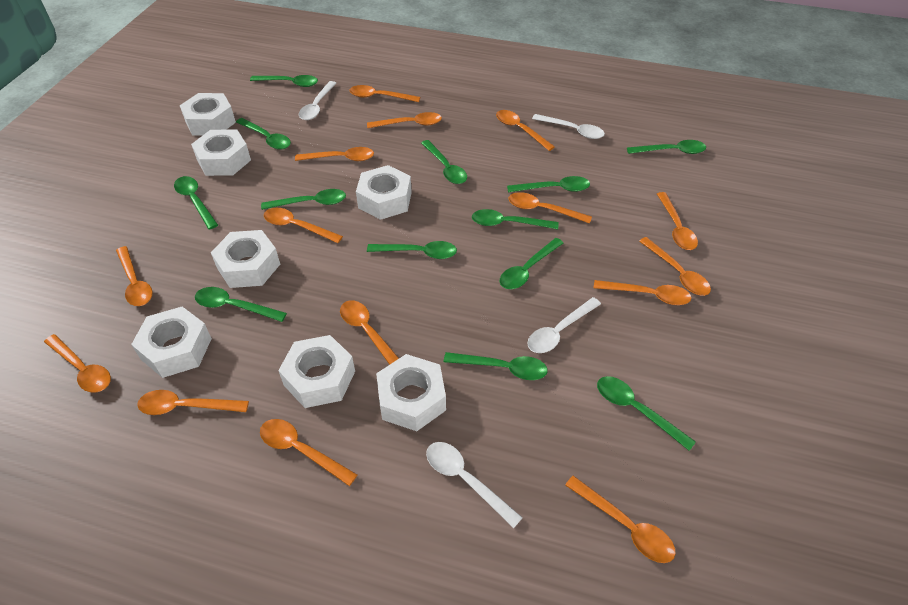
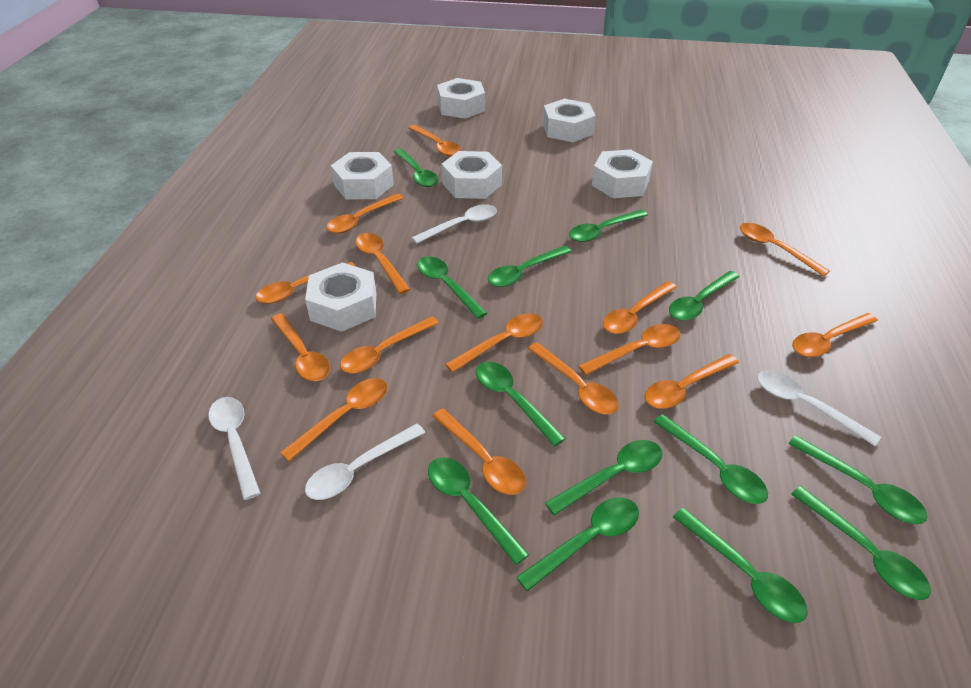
white nut: [131,307,212,378] [180,93,236,136] [191,130,251,176] [211,230,280,288] [278,335,355,408] [356,165,412,220] [376,354,446,431] = 7 -> [305,262,376,332] [331,152,394,199] [437,78,485,119] [441,151,502,199] [543,99,596,142] [592,149,653,198] = 6

